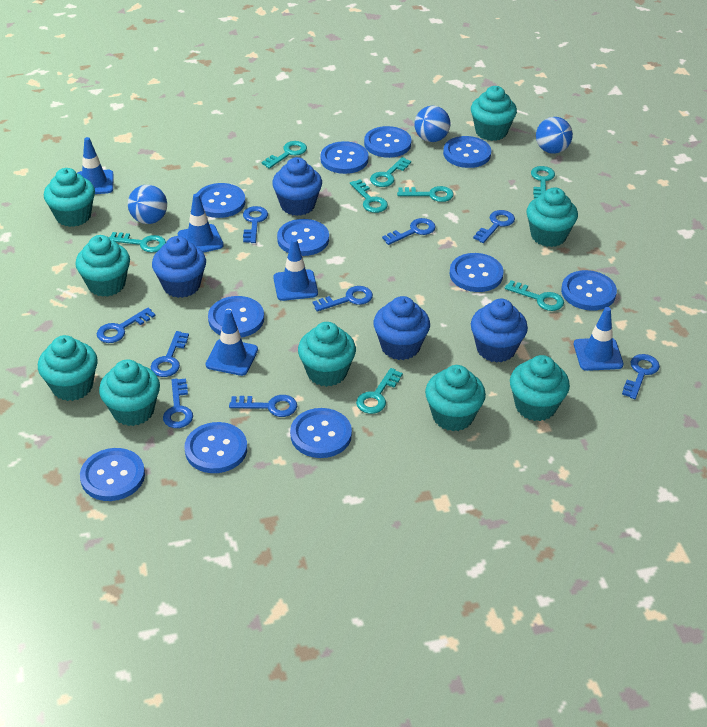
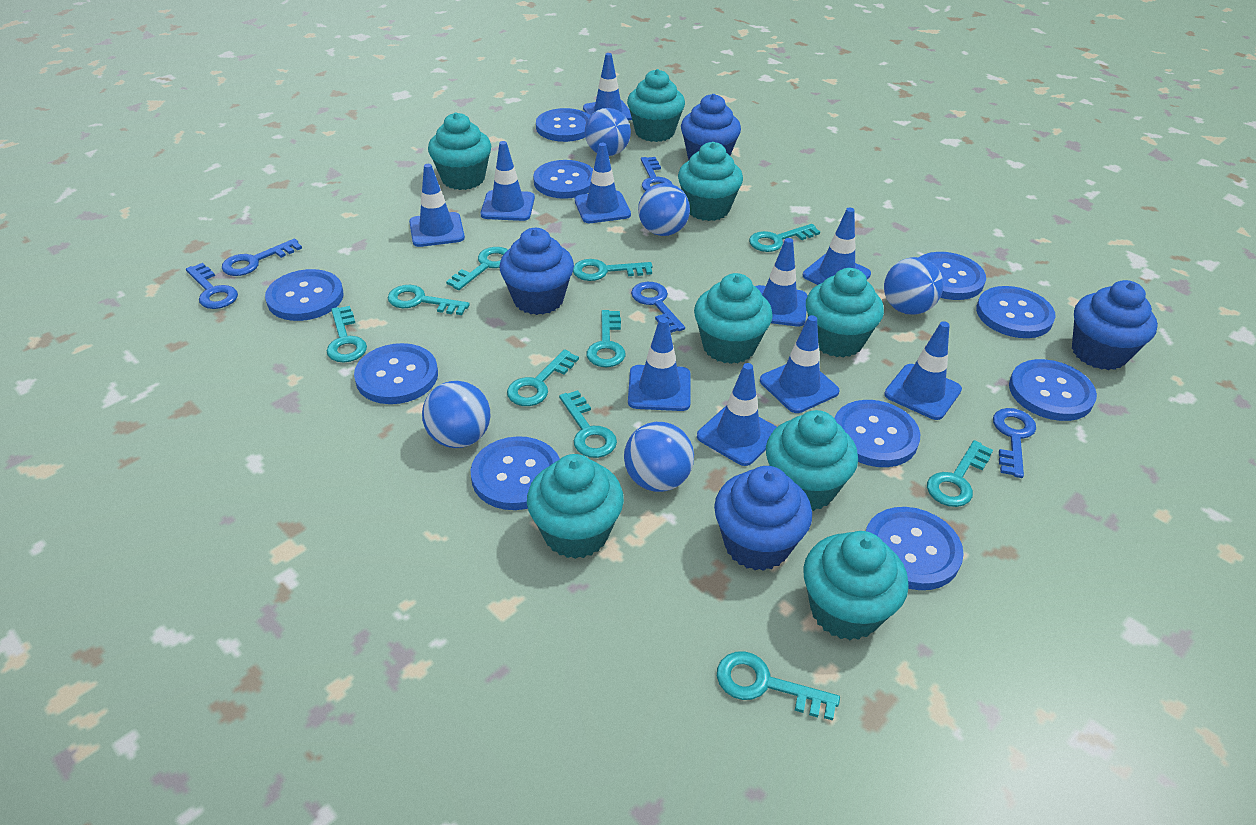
blue ball: [128,185,167,224] [414,106,450,142] [536,117,573,154] = 3 -> [422,381,490,448] [585,108,631,156] [624,422,694,492] [638,183,690,236] [884,257,943,315] = 5
blue button: [80,448,145,501] [184,422,247,473] [197,183,245,218] [208,296,264,338] [277,219,329,256] [290,408,352,458] [320,141,369,174] [364,126,412,158] [443,136,491,168] [450,253,504,292] [561,270,617,311] = 11 -> [265,269,344,321] [354,343,438,404] [471,436,560,510] [533,160,593,199] [536,108,590,142] [834,400,920,467] [866,507,964,590] [919,252,986,300] [976,286,1056,338] [1009,359,1097,421] = 10
blue key: [97,307,156,343] [151,331,189,377] [163,378,193,428] [229,395,297,417] [243,206,268,243] [313,286,373,311] [382,218,436,245] [473,210,515,243] [622,354,660,399] = 9 -> [186,263,238,309] [222,239,302,276] [631,282,685,333] [641,157,672,191] [993,408,1036,478] = 5
blue traffic cone: [78,137,114,194] [178,194,224,253] [206,310,258,376] [273,238,318,301] [574,307,623,371] = 5 -> [409,164,465,247] [481,141,535,221] [575,143,631,223] [583,53,632,121] [628,317,691,411] [697,363,777,466] [755,238,807,327] [760,315,840,413] [803,208,871,285] [884,321,962,420] = 10
turquoise cupcake: [38,335,98,401] [44,168,95,227] [75,235,130,297] [99,359,160,426] [298,322,356,387] [425,365,486,431] [471,86,517,141] [510,355,570,421] [526,187,578,247] = 9 -> [428,112,491,190] [527,454,624,559] [627,69,685,142] [678,142,743,221] [694,273,773,364] [766,410,858,511] [803,531,909,640] [806,268,884,358] = 8
turquoise key: [109,232,166,252] [262,141,307,169] [350,179,388,213] [356,368,403,414] [370,157,411,187] [397,186,454,202] [505,280,564,311] [531,166,555,199] = 8 -> [327,306,367,363] [388,285,470,315] [446,247,508,290] [507,349,579,406] [559,390,617,458] [573,259,652,281] [587,310,625,367] [717,651,840,721] [749,224,820,252] [927,440,993,507] = 10

